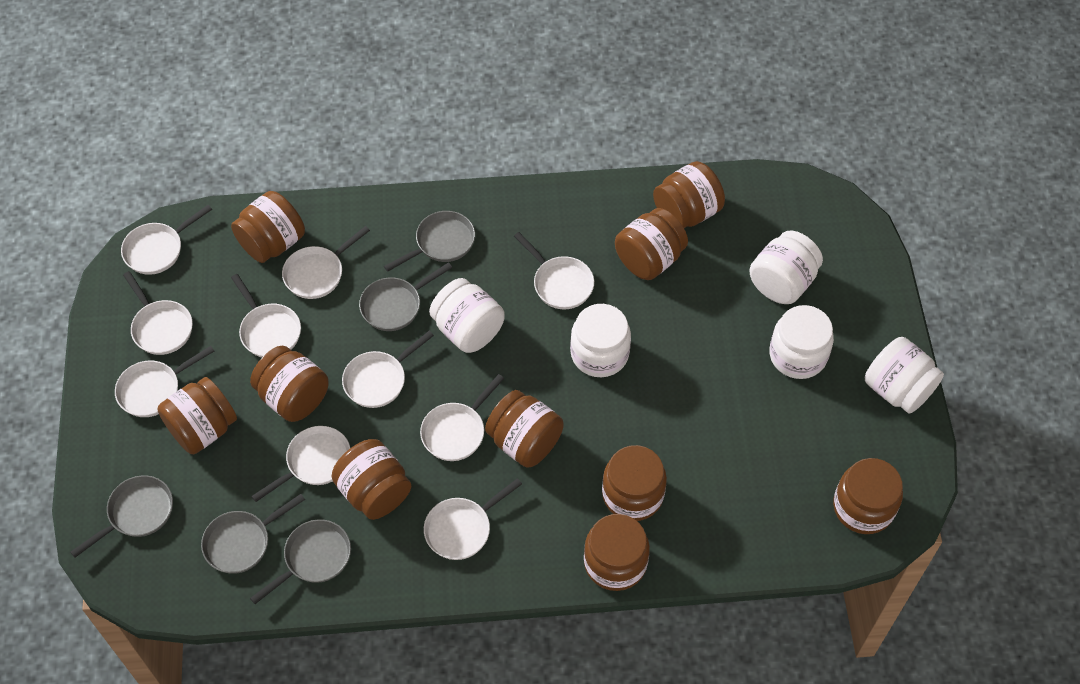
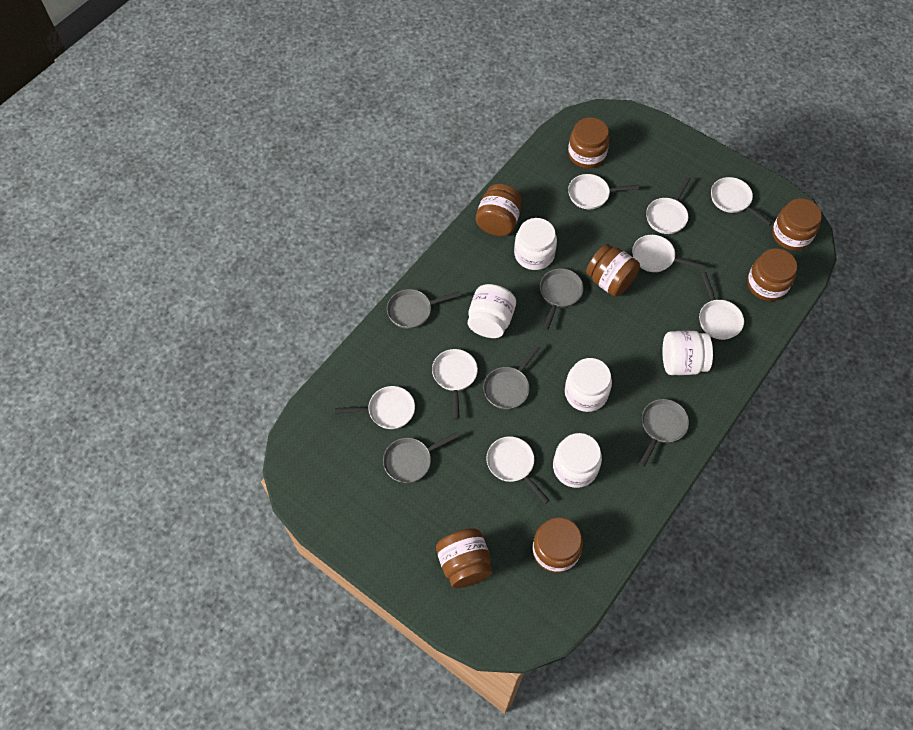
brown jar: [157,377,237,454] [231,191,305,263] [250,346,329,422] [332,439,411,520] [485,390,564,468] [584,514,650,591] [602,445,667,521] [615,208,688,280] [653,161,725,228] [833,458,903,534] = 10 -> [436,528,492,588] [476,184,521,236] [533,517,583,573] [568,117,610,168] [586,244,640,297] [747,248,797,301] [772,198,822,250] = 7
white pan: [115,346,214,417] [121,205,212,275] [123,271,193,355] [231,274,301,357] [251,426,350,502] [282,226,370,299] [342,331,434,408] [420,374,504,461] [424,478,522,560] [514,232,594,310] = 10 -> [335,386,415,429] [432,349,478,420] [486,436,550,504] [568,174,640,210] [632,235,706,272] [646,176,691,234] [699,272,744,340] [711,177,773,226] = 8

